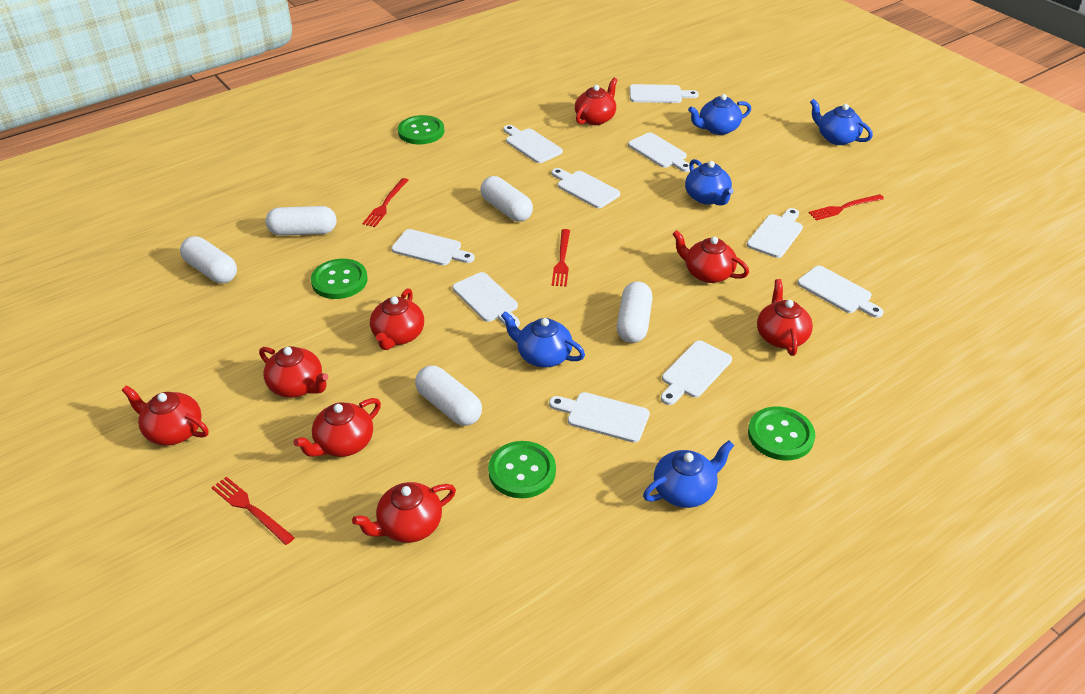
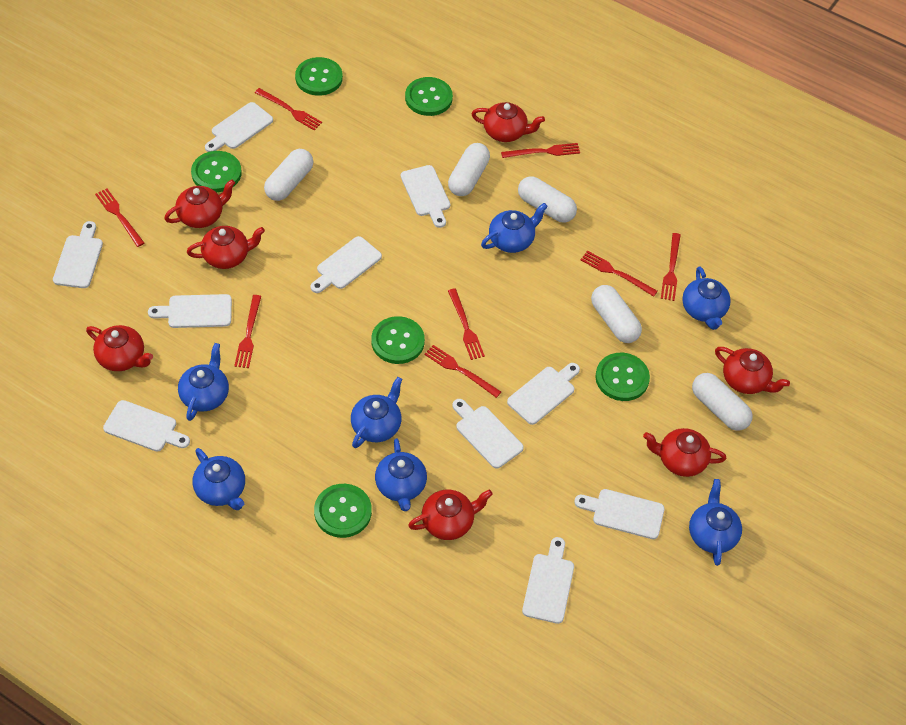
blue teapot: [501,311,585,368] [643,440,734,508] [685,159,734,205] [688,94,751,135] [810,99,873,145] = 5 -> [178,343,229,421] [193,448,245,510] [351,377,402,448] [375,438,427,511] [481,203,548,253] [682,266,731,330] [689,479,742,566] = 7
green button: [311,259,368,299] [398,115,444,144] [488,441,556,498] [748,406,815,461] = 4 -> [191,151,242,192] [295,57,343,96] [314,484,372,538] [371,316,425,364] [405,77,453,116] [595,353,650,401] = 6
red fork: [211,477,295,545] [362,178,409,227] [552,229,570,287] [809,194,884,220] = 4 -> [95,189,144,247] [234,295,261,368] [255,88,322,130] [424,345,501,398] [448,288,485,360] [501,143,580,158] [580,251,658,297] [661,233,681,301] = 8
red teapot: [122,385,209,446] [259,346,328,398] [294,398,381,457] [352,482,456,543] [370,288,424,350] [575,78,617,125] [673,230,749,283] [757,279,813,356] = 8 -> [86,325,153,371] [164,179,235,228] [187,226,265,269] [408,489,493,540] [471,102,545,142] [643,428,726,477] [715,347,790,394] = 7

